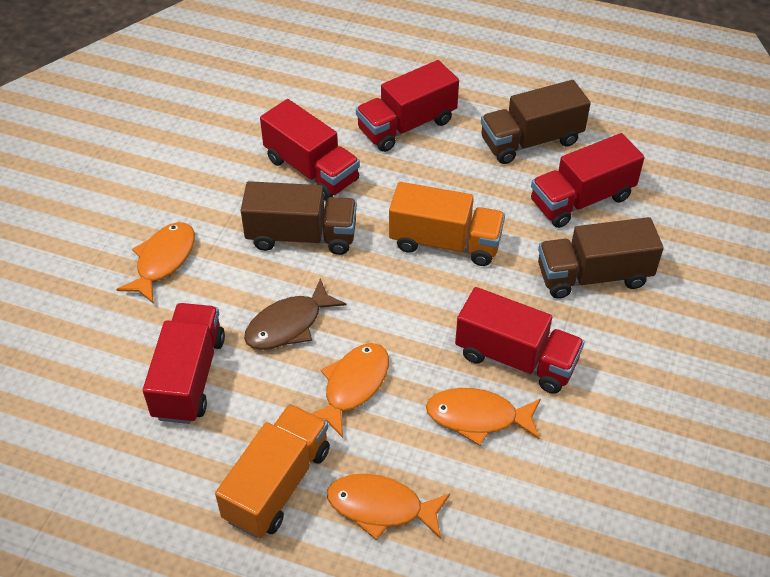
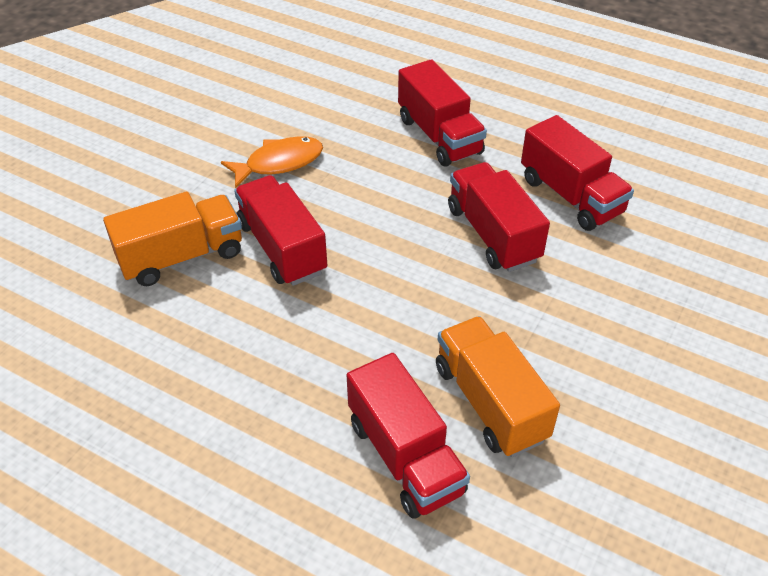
brown fish: [244,278,347,350] = 1 -> none = 0
brown truck: [241,181,357,255] [481,80,591,164] [538,217,664,299] = 3 -> none = 0
orange fish: [116,222,195,304] [311,343,389,438] [327,474,450,540] [426,388,541,446] = 4 -> [221,136,323,188] = 1

